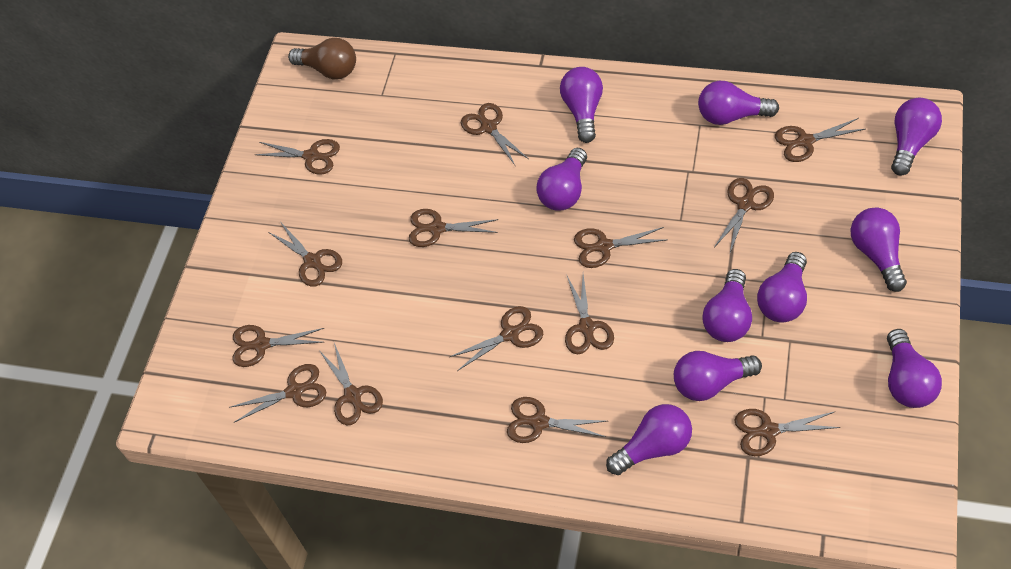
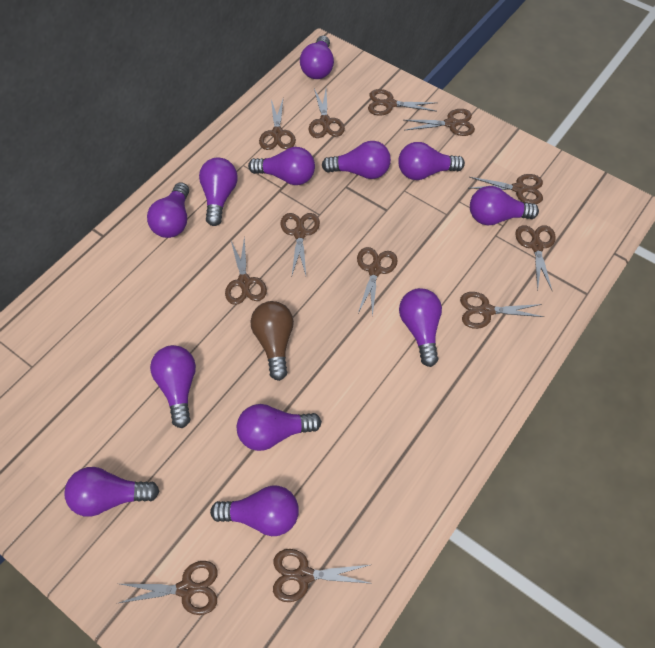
brown scissors: [229,364,326,422] [232,325,324,367] [255,139,340,175] [268,223,342,287] [319,343,383,425] [409,209,498,247] [450,306,543,371] [461,103,528,165] [507,397,607,443] [565,274,614,354] [574,227,666,268] [715,178,774,252] [734,409,841,456] [775,118,865,162] = 14 -> [116,561,218,615] [225,237,267,305] [259,99,296,150] [273,549,373,602] [280,213,320,275] [308,89,345,138] [357,247,398,317] [368,89,438,116] [404,109,475,136] [460,292,544,329] [469,174,543,204] [515,225,556,290] = 12
purple light bulb: [536,148,587,211] [560,67,603,143] [606,404,692,475] [674,351,762,401] [698,81,779,125] [702,269,752,342] [757,252,807,323] [851,208,907,292] [887,329,942,408] [891,98,942,176] = 10 -> [65,467,160,517] [147,182,189,238] [150,345,196,428] [199,157,238,226] [210,486,299,536] [237,404,322,451] [248,147,315,185] [300,35,334,79] [322,141,391,179] [398,142,465,180] [399,288,442,367] [470,186,539,225] = 12

